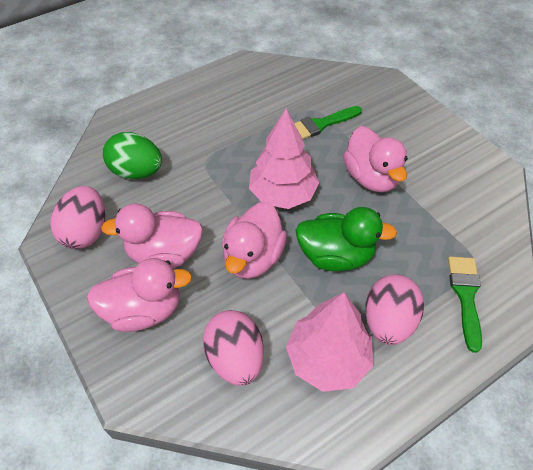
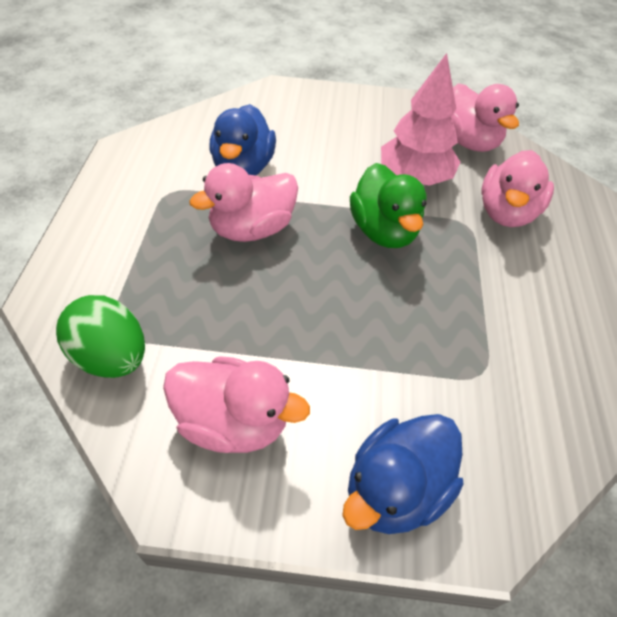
blue duck: none = 0 -> [210,104,276,176] [342,414,464,534] = 2
green brush: [294,106,362,140] [448,256,482,353] = 2 -> none = 0
pink egg: [50,186,105,249] [203,310,264,386] [365,274,424,345] = 3 -> none = 0
pink tree: [249,108,320,209] [286,292,373,392] = 2 -> [381,53,460,186] = 1

